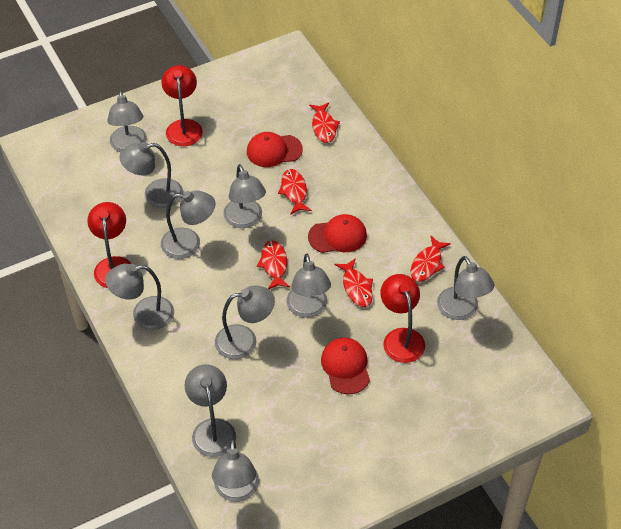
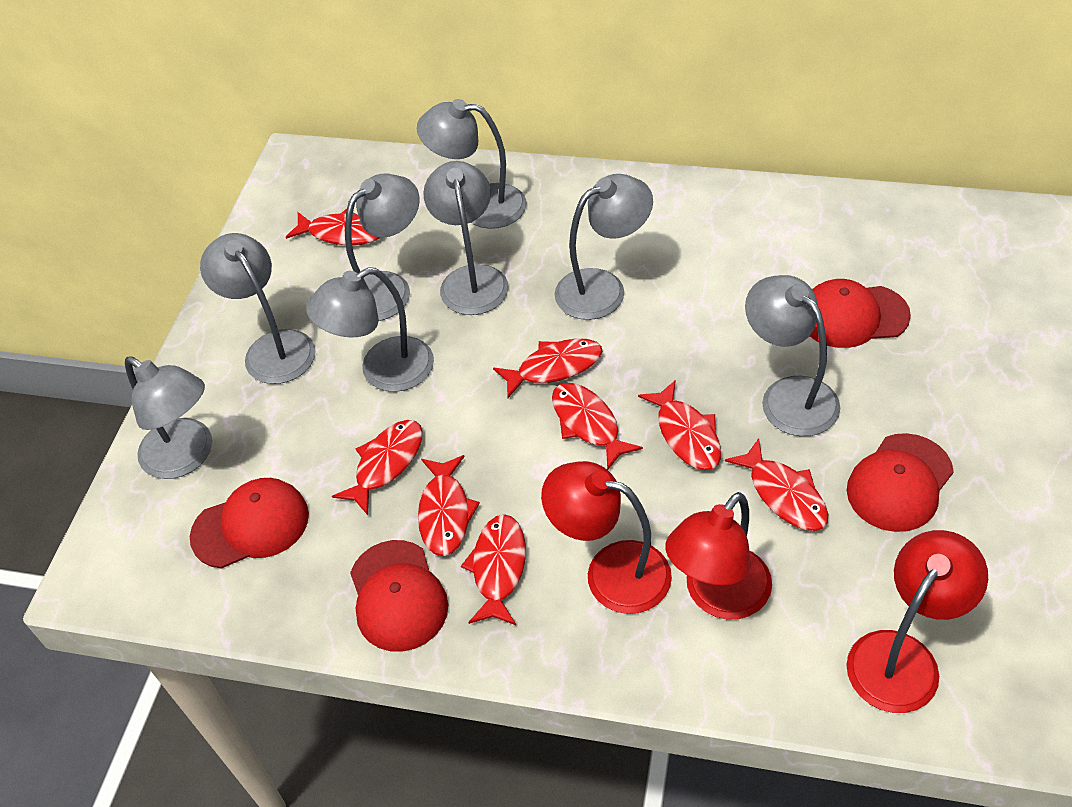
grey lamp: [105,264,174,330] [107,90,147,152] [119,142,183,208] [161,190,215,259] [185,364,236,457] [212,439,259,502] [215,286,275,359] [223,164,266,228] [286,253,331,318] [437,256,494,320] = 10 -> [125,356,212,479] [200,233,316,384] [306,267,434,392] [345,173,420,321] [417,99,527,229] [423,161,509,315] [555,174,653,320] [745,275,840,436] = 8
red cap: [247,132,303,167] [308,214,367,253] [321,338,370,394] = 3 -> [190,478,309,569] [350,540,448,652] [810,279,911,348] [847,433,954,532] = 4
red fish: [257,240,290,289] [278,169,312,215] [309,102,340,143] [335,258,373,307] [411,236,451,282] = 5 -> [286,208,380,245] [332,420,423,515] [418,455,480,556] [461,514,526,625] [493,338,602,398] [552,383,643,470] [638,380,721,470] [725,438,828,531] = 8

